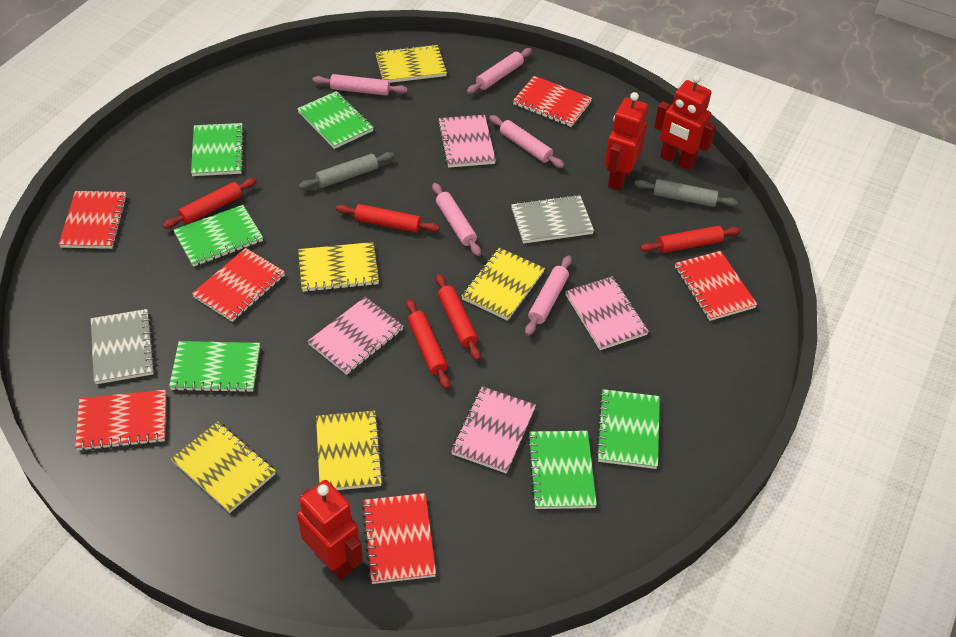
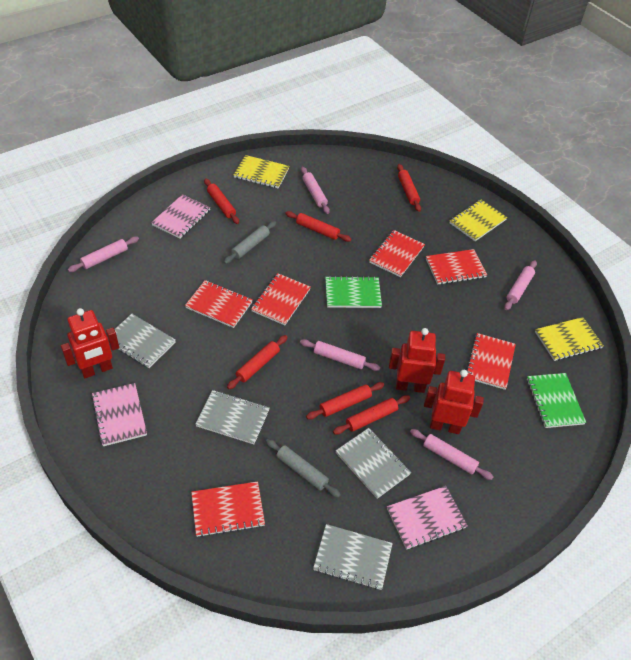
green notebook: [169,341,260,393] [173,205,263,267] [191,123,244,176] [297,91,374,149] [527,431,597,509] [596,389,660,469] = 6 -> [325,276,382,308] [527,373,586,428] = 2
grey notebook: [91,309,155,384] [511,195,594,244] = 2 -> [114,314,176,368] [195,390,269,444] [313,524,393,590] [336,428,411,499] = 4
pink notebook: [308,297,404,375] [437,115,496,168] [451,386,536,473] [565,276,649,350] = 4 -> [91,383,147,446] [151,194,210,239] [387,486,468,550] = 3
red rolling pin: [162,178,257,229] [336,204,440,233] [406,299,450,389] [436,274,481,361] [640,226,741,253] = 5 -> [204,179,239,224] [227,335,288,389] [285,211,351,242] [306,382,384,420] [333,395,410,435] [397,164,421,212] = 6
yellow notebook: [171,421,276,513] [298,242,379,292] [316,410,384,490] [375,44,447,83] [462,248,545,321] = 5 -> [234,155,289,189] [450,200,507,241] [535,317,604,361] = 3

